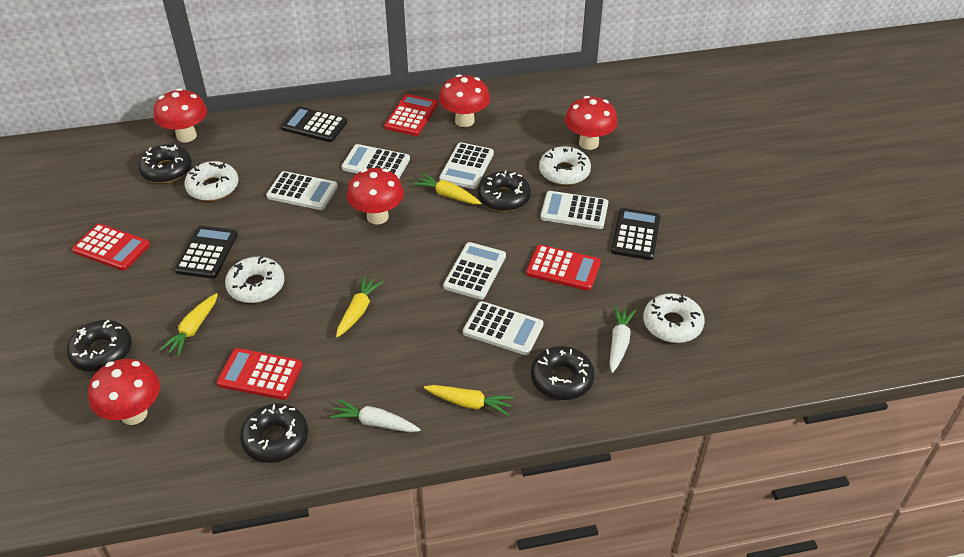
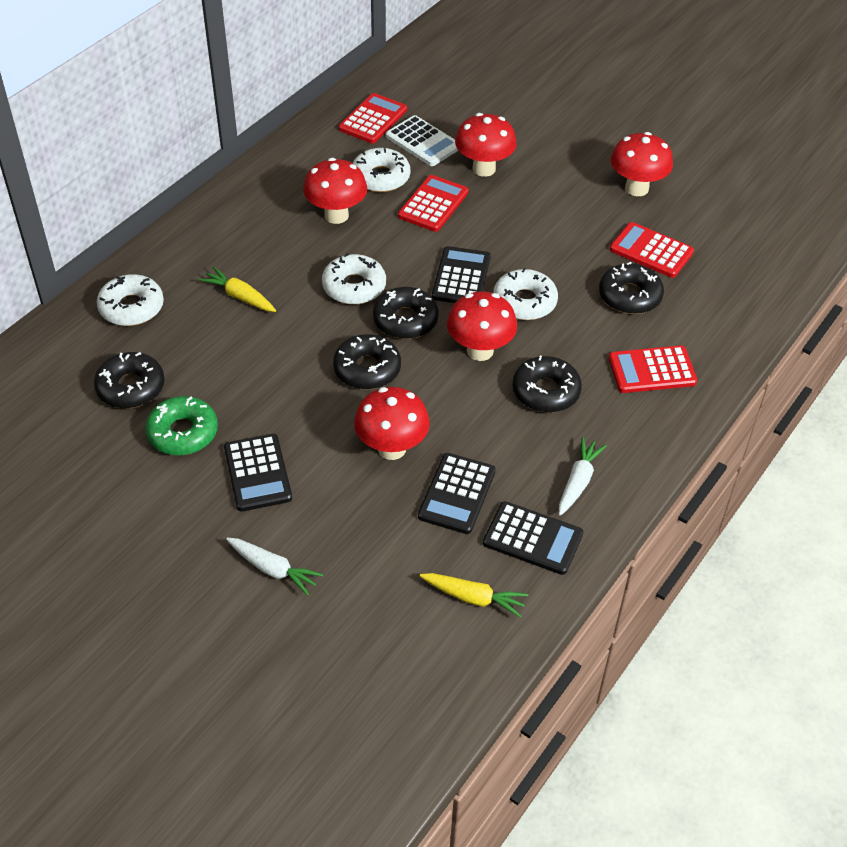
black calculator: [175,226,238,279] [281,106,347,142] [611,208,661,260] = 3 -> [224,434,292,512] [418,453,496,534] [432,246,491,303] [483,501,583,575] = 4
green donut: none = 0 -> [145,396,218,455] = 1
white calculator: [266,171,338,210] [342,144,410,178] [439,142,494,189] [443,242,506,300] [463,301,543,355] [540,191,608,229] = 6 -> [386,115,459,166] = 1
yellow carrot: [160,293,218,356] [336,276,383,337] [413,173,481,204] [424,385,514,416] = 4 -> [199,267,276,312] [420,573,528,618] = 2

